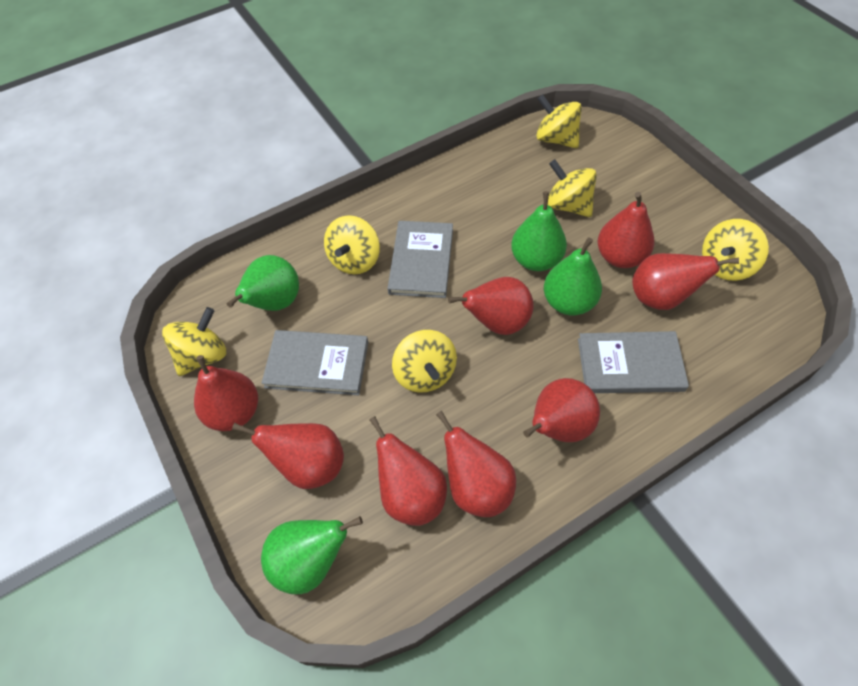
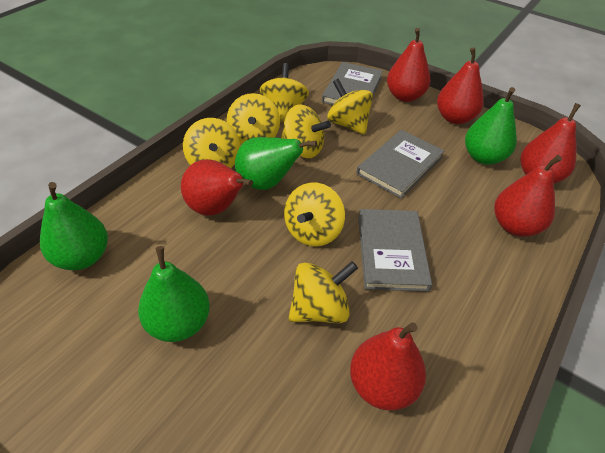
red pear: [194,355,258,431] [232,423,344,489] [369,416,447,526] [436,411,516,517] [448,277,533,335] [523,378,600,442] [598,192,654,268] [632,253,739,310] = 8 -> [181,159,253,216] [350,322,426,410] [387,28,431,102] [437,47,484,124] [494,155,562,237] [521,103,581,184] = 6
yellow spinning top: [162,307,226,376] [324,215,380,274] [392,330,457,393] [536,94,582,148] [548,159,597,217] [702,219,769,281] = 6 -> [183,118,240,168] [227,93,280,145] [259,63,309,123] [281,104,331,158] [284,183,345,247] [288,261,358,323] [327,79,373,135] = 7

